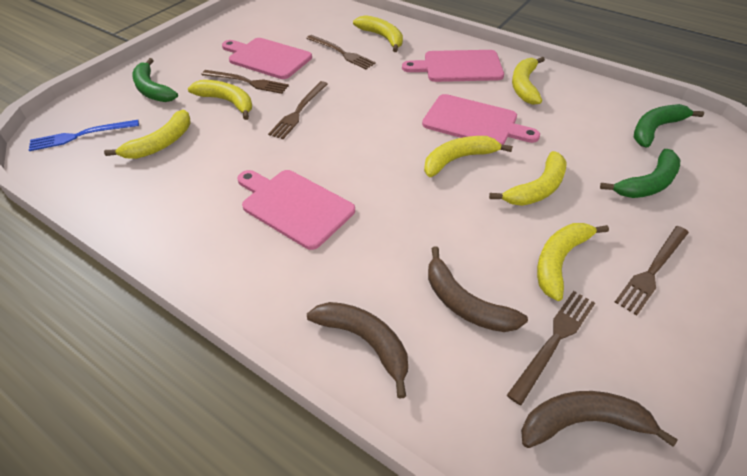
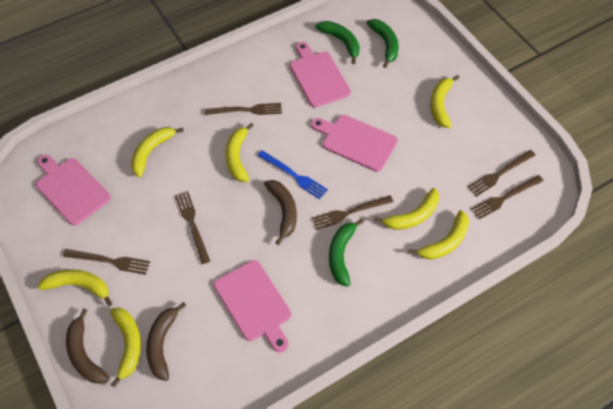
brown fork: [202,70,289,94] [268,81,328,139] [306,35,376,69] [507,291,595,405] [615,226,689,315] = 5 -> [63,249,150,275] [175,191,210,264] [204,103,282,115] [312,195,393,230] [468,150,536,196] [471,175,544,219] = 6

